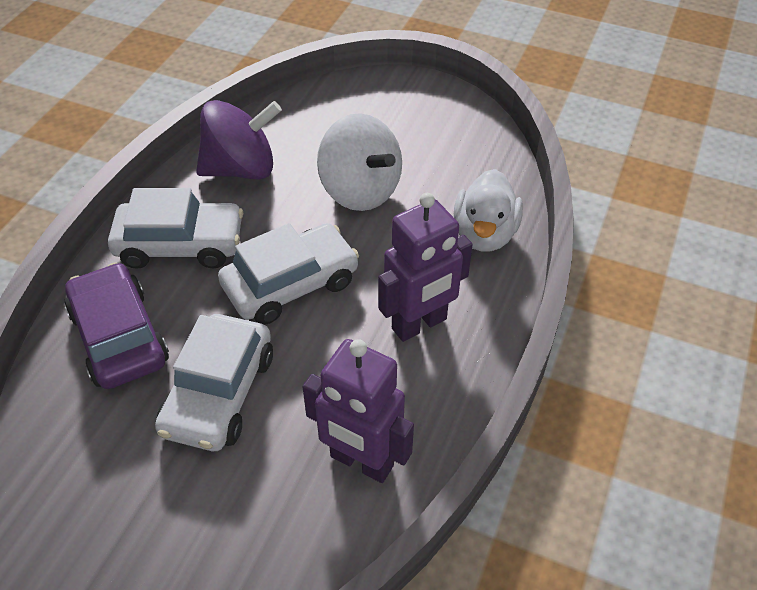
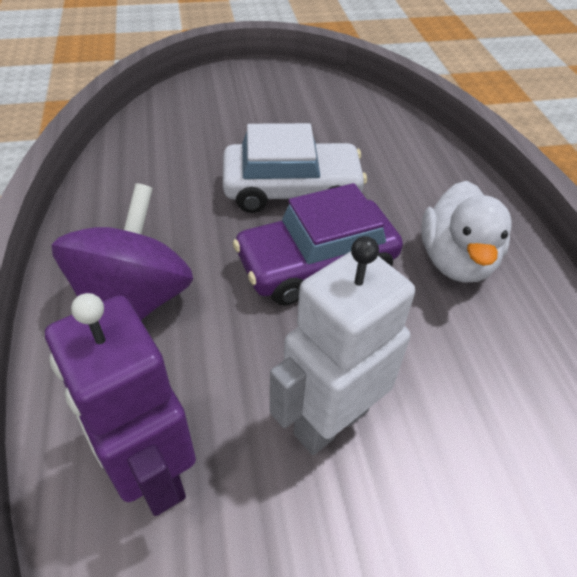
purple robot: [302,339,414,483] [378,193,473,342] = 2 -> [45,293,196,516] = 1
white car: [108,188,243,269] [155,314,273,451] [218,223,359,325] = 3 -> [223,123,367,213] = 1
white robot: none = 0 -> [270,236,415,455] = 1
white spinning top: [317,113,402,211] = 1 -> none = 0

